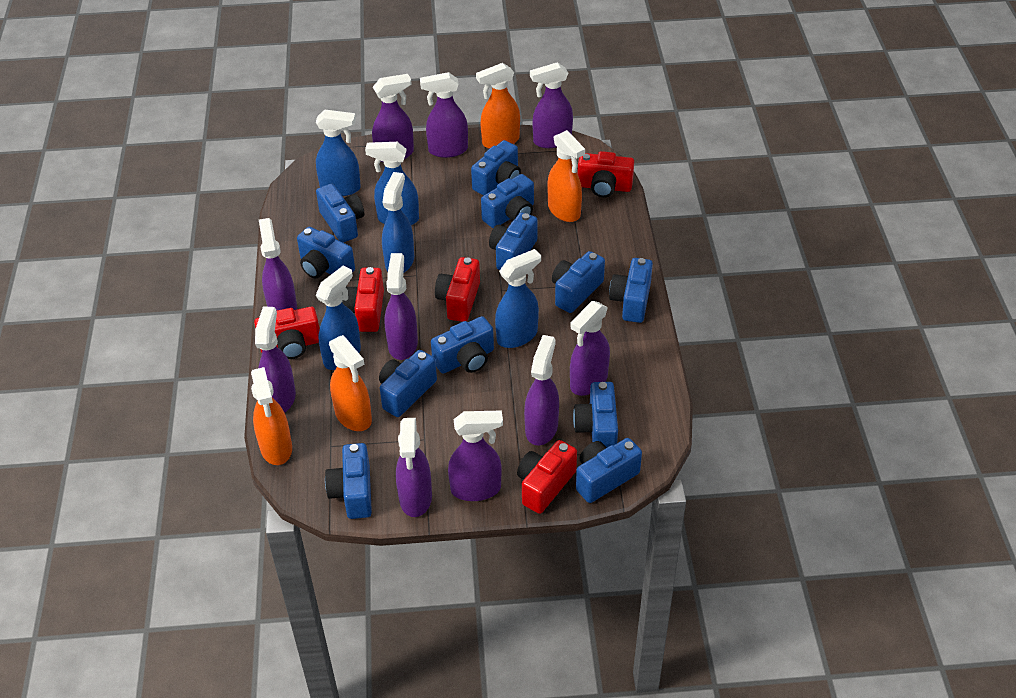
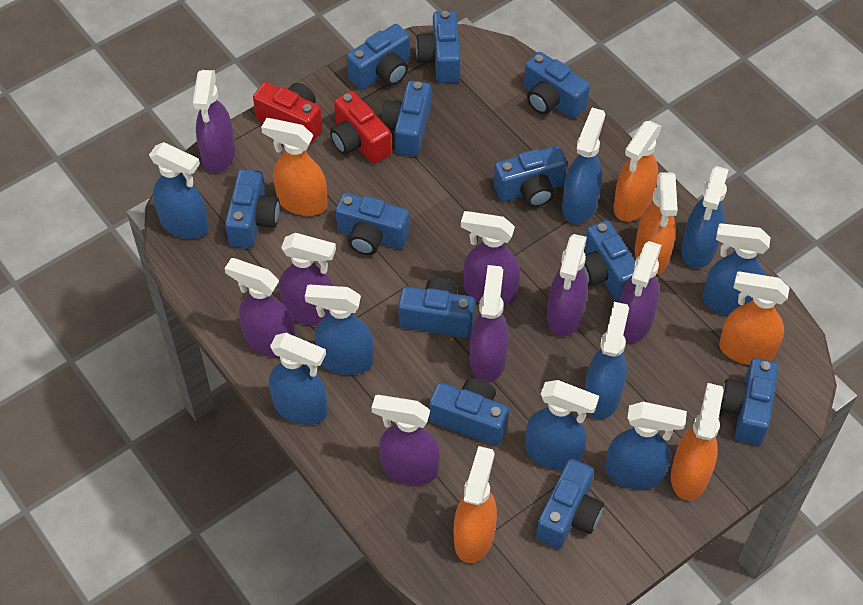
blue spray bottle: [316,110,361,196] [316,265,361,370] [365,142,419,225] [382,172,414,272] [495,249,541,348] = 5 -> [149,142,209,239] [269,333,328,425] [305,285,374,375] [525,380,599,471] [562,108,605,224] [585,302,629,419] [605,402,687,490] [681,166,729,269] [703,223,771,316] = 9
orange spray bottle: [251,367,292,465] [329,335,372,431] [476,63,520,149] [547,130,585,222] = 4 -> [261,118,328,216] [454,446,497,563] [613,121,662,221] [635,172,678,275] [671,383,724,500] [719,271,790,365] = 6
purple spray bottle: [255,306,296,413] [259,218,297,311] [372,74,414,162] [385,253,418,360] [396,418,432,517] [420,72,468,158] [448,410,503,501] [524,335,559,445] [530,62,573,148] [570,301,610,396] = 10 -> [193,70,235,173] [225,258,295,357] [279,233,336,326] [372,395,440,485] [461,211,520,305] [469,265,509,383] [547,234,588,336] [619,241,662,343] = 8
red camera: [254,307,320,359] [342,267,384,332] [435,257,480,322] [517,440,577,514] [578,151,634,197] = 5 -> [253,82,323,144] [330,91,392,164] = 2

